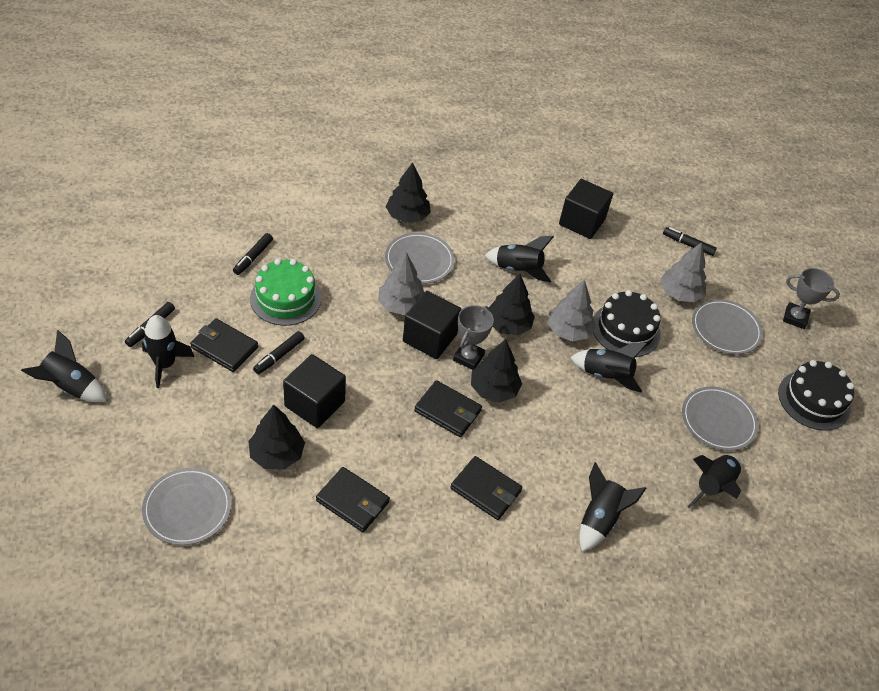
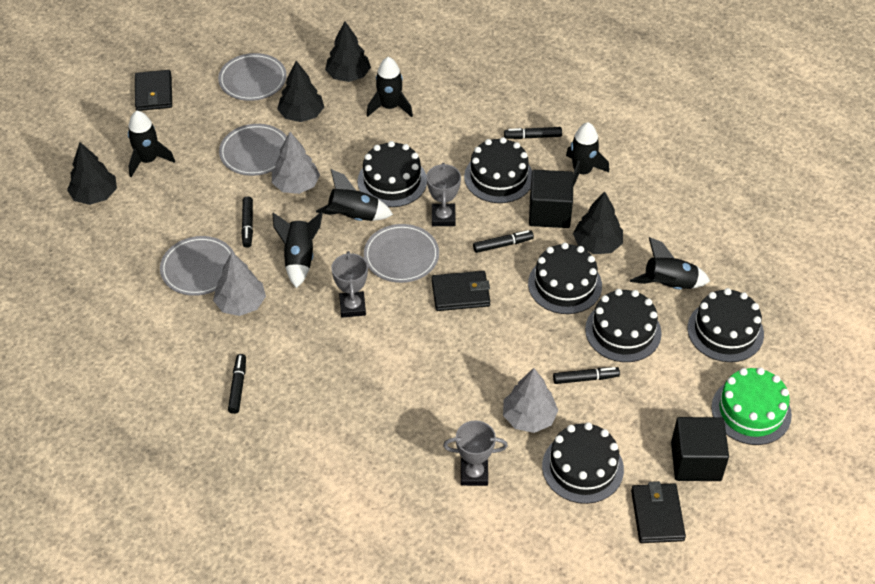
black cake: [593,290,661,357] [778,360,855,431] = 2 -> [357,141,427,207] [464,137,532,203] [528,243,602,314] [542,422,624,504] [585,289,662,362] [688,288,764,362] = 6
black cube: [283,354,346,428] [403,291,462,359] [559,179,613,239] = 3 -> [529,170,573,228] [671,417,729,481] = 2
black marker: [125,302,175,347] [233,233,273,275] [253,331,304,374] [663,227,717,256] = 4 -> [228,354,246,414] [241,196,253,248] [473,230,534,253] [504,127,562,139] [553,367,620,384] = 5
black wallet: [190,319,258,372] [316,467,390,532] [414,380,482,437] [450,456,522,520] = 4 -> [135,70,172,111] [432,271,490,311] [631,481,686,543] = 3
grey trophy: [453,305,494,370] [783,268,840,329] = 2 -> [331,251,368,318] [426,163,461,226] [443,420,508,486] = 3

